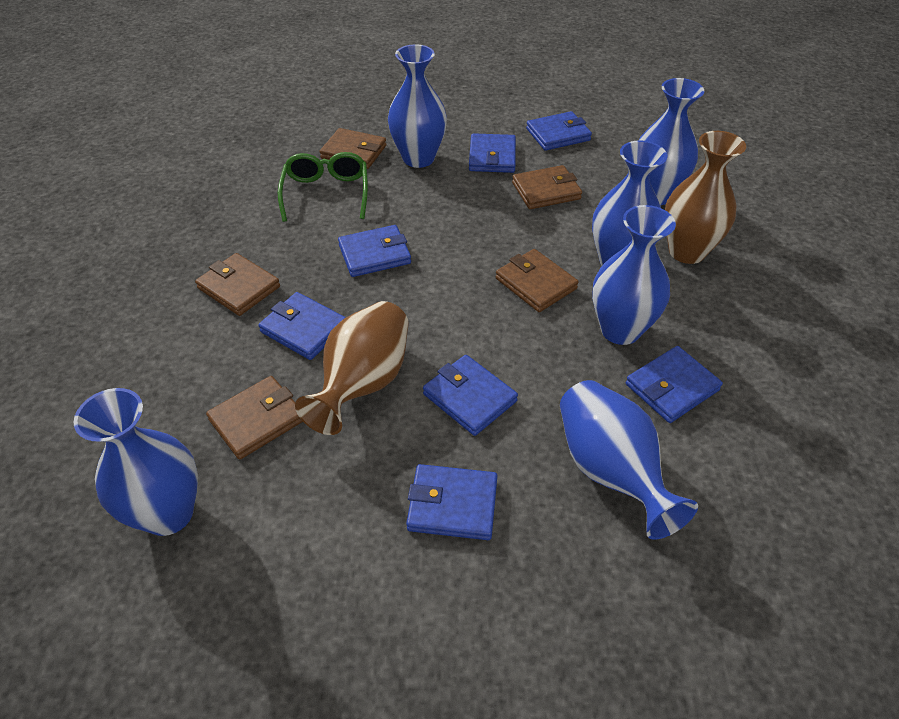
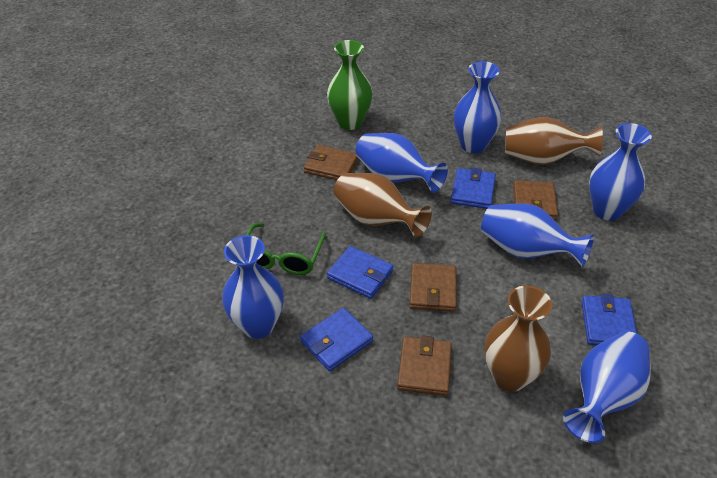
blue wallet: [258,292,346,360] [338,225,411,277] [406,464,498,540] [423,355,518,436] [469,133,516,173] [526,111,592,151] [626,346,723,423] = 7 -> [300,308,373,371] [327,246,393,299] [451,168,496,209] [582,294,637,345] = 4
brown vase: [295,301,409,435] [665,131,746,264] = 2 -> [334,173,432,238] [484,286,552,392] [505,117,603,165] = 3
brown wallet: [195,253,280,316] [206,376,303,460] [320,128,387,169] [496,249,579,312] [512,165,582,209] = 5 -> [304,145,359,180] [397,336,452,396] [410,263,457,312] [513,180,558,220] = 4
green vase: none = 0 -> [327,40,373,130] = 1

